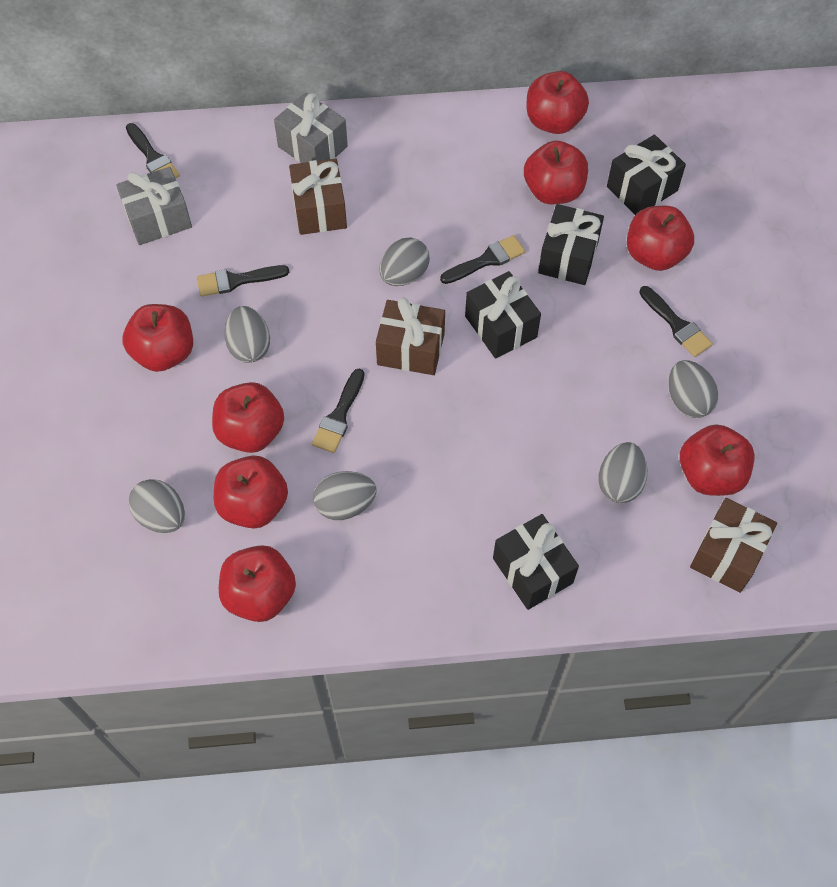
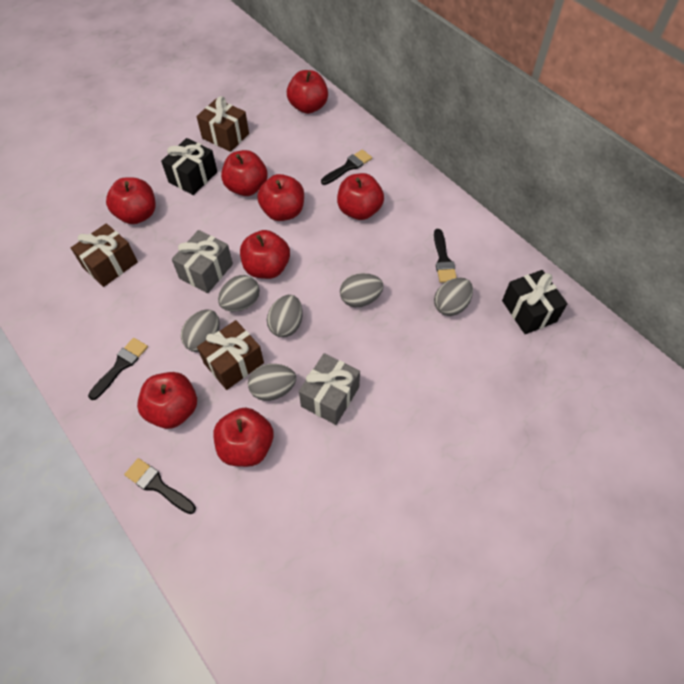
black brush: [126,123,180,179] [197,265,289,297] [312,369,365,453] [440,235,525,284] [639,286,713,357] = 5 -> [88,338,148,400] [124,458,196,514] [321,149,372,185] [434,229,457,283] = 4
black gift: [465,271,541,359] [493,514,579,610] [538,204,604,285] [607,135,686,215] = 4 -> [161,138,217,195] [502,270,568,334] = 2

